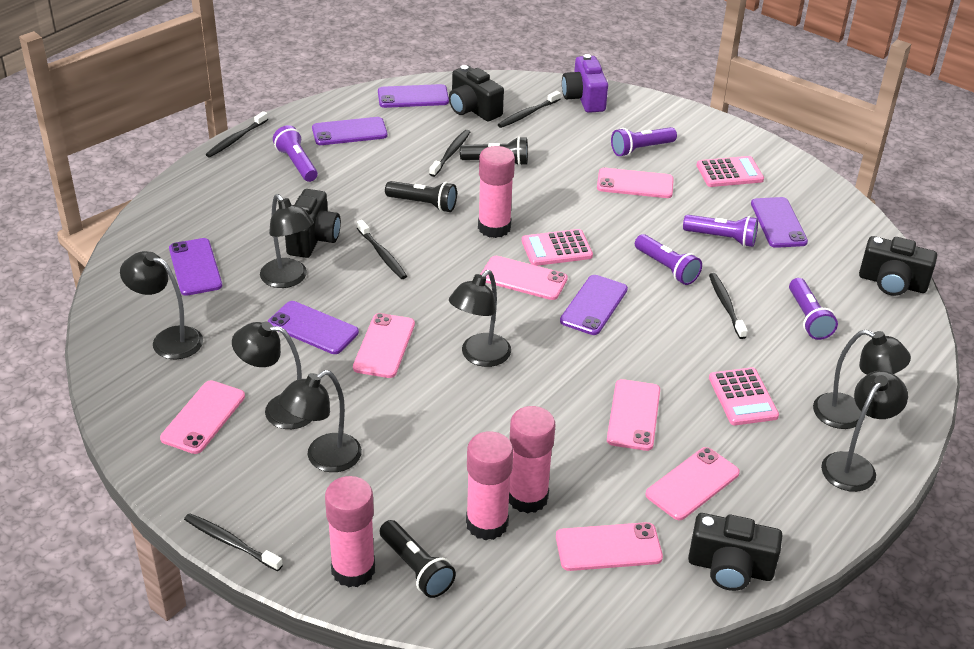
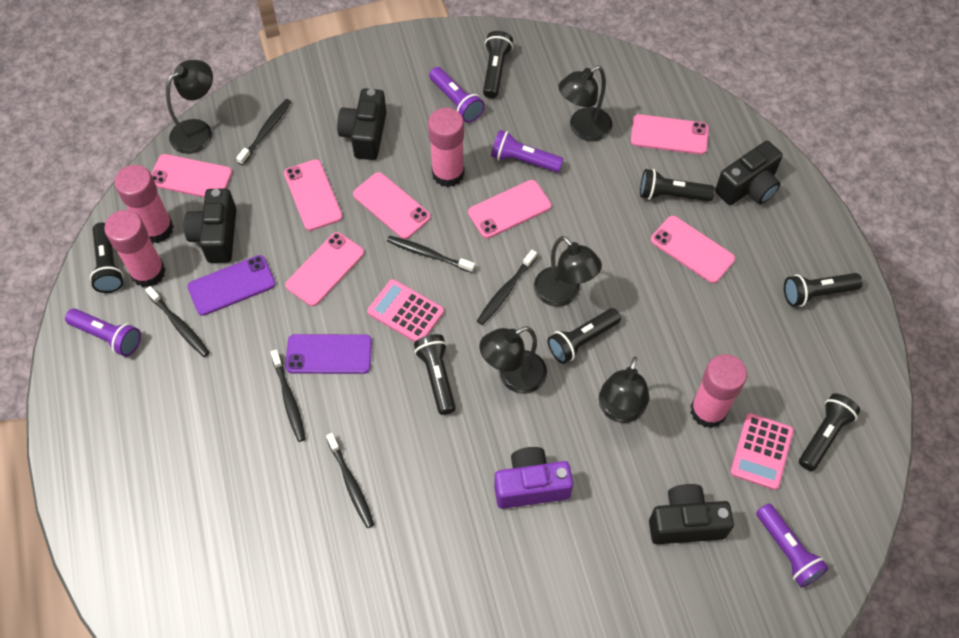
black flashlight: [380,520,456,598] [385,181,457,212] [460,137,528,166] = 3 -> [90,222,124,293] [414,334,456,415] [483,31,513,98] [547,308,621,364] [640,169,715,201] [784,273,863,307] [799,393,860,471] = 7
black lamp: [120,251,203,359] [232,322,311,429] [260,194,314,288] [279,370,362,472] [449,270,511,367] [813,330,911,429] [821,371,908,492] = 7 -> [166,60,213,154] [479,326,547,394] [534,236,602,307] [559,66,612,141] [598,357,650,423] = 5
pink calculator: [522,229,593,266] [697,156,764,187] [709,367,779,425] = 3 -> [367,279,444,342] [730,413,794,490] = 2
purple flashlight: [273,125,318,182] [611,127,677,156] [635,234,702,285] [683,215,758,247] [789,278,838,340] = 5 -> [65,308,141,356] [429,67,485,123] [491,130,563,172] [756,504,829,587] = 4
purple phone: [169,238,222,296] [268,301,359,354] [312,117,388,145] [378,84,449,108] [560,275,628,335] [751,197,808,248] = 6 -> [187,255,276,316] [285,334,372,374] = 2

